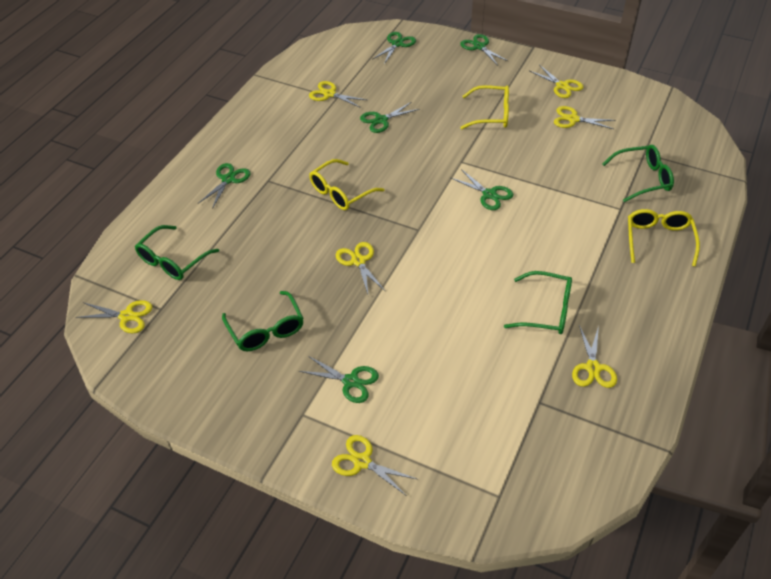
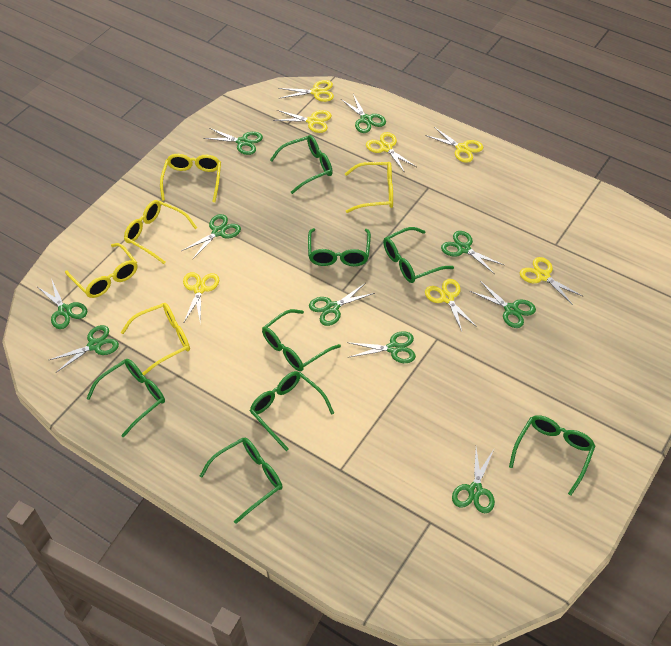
green glasses: [135,225,219,280] [222,291,304,351] [504,271,572,334] [603,145,674,202] = 4 -> [86,359,165,438] [200,438,283,524] [250,371,334,451] [262,309,341,371] [270,135,333,194] [308,228,371,266] [383,227,454,283] [509,415,595,496] = 8
green scissors: [198,163,251,209] [299,356,379,403] [360,102,420,133] [373,32,416,64] [451,169,514,210] [460,34,509,66] = 6 -> [38,278,87,329] [49,325,119,373] [182,214,241,260] [203,128,263,155] [309,283,375,326] [341,94,386,133] [347,331,416,363] [441,231,504,274] [452,448,495,513] [470,281,536,328] = 10
yellow glasses: [309,159,384,210] [460,85,509,129] [628,209,700,267] = 3 -> [65,243,137,298] [121,303,190,375] [124,200,197,264] [160,154,221,202] [345,162,393,213] = 5

